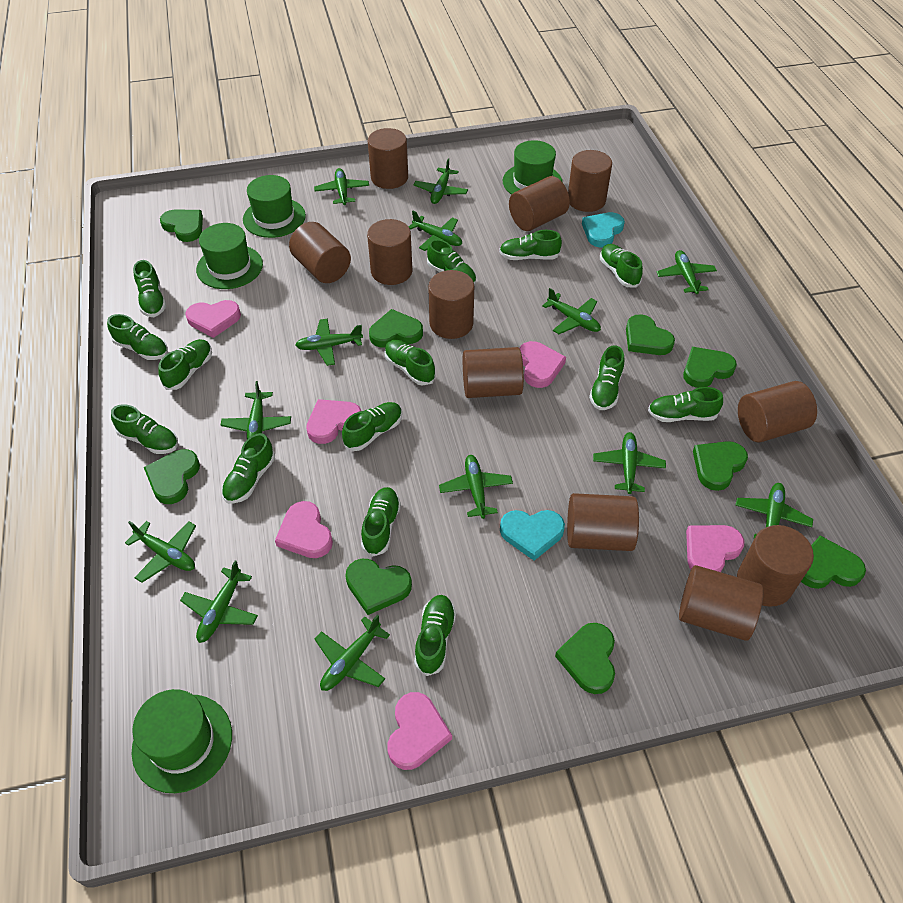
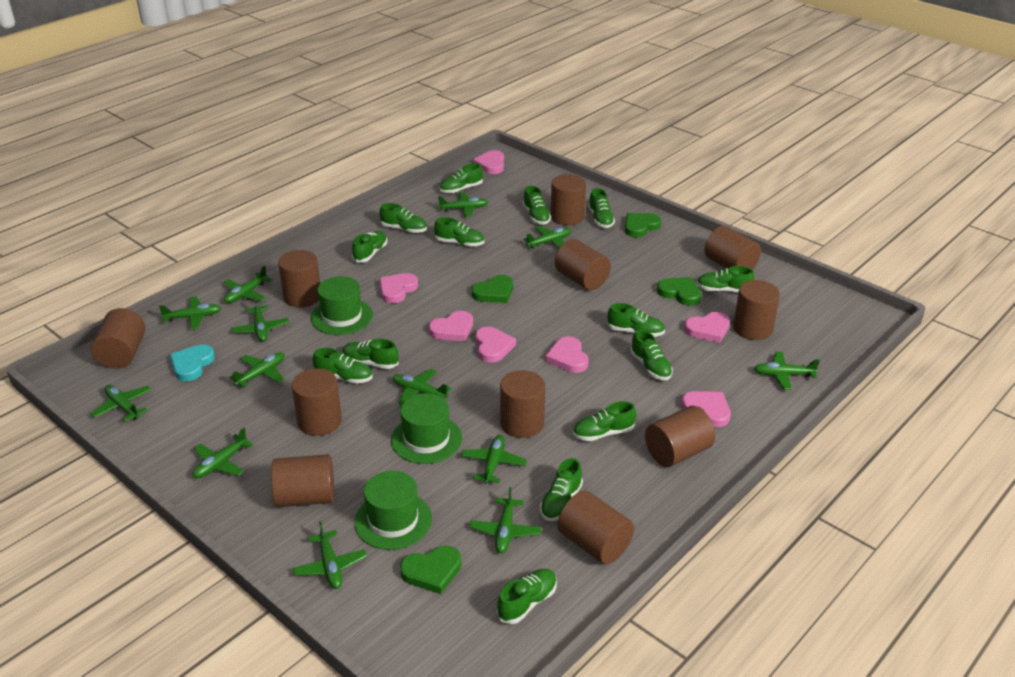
green hat: [132,689,232,793] [196,223,263,289] [243,175,306,238] [503,140,562,194] = 4 -> [311,276,373,335] [354,471,432,550] [391,393,462,464] = 3
green heart: [144,449,200,504] [160,210,203,242] [345,559,412,615] [369,309,423,347] [555,623,615,694] [626,314,675,355] [683,347,737,388] [693,441,748,491] [801,536,866,589] = 9 -> [400,546,461,594] [472,275,513,303] [625,213,661,237] [657,277,701,305] = 4
pink heart: [185,300,241,338] [275,501,333,558] [306,399,361,444] [388,692,452,770] [520,341,566,388] [686,525,744,572] = 6 -> [379,273,418,303] [429,311,473,341] [473,150,504,174] [475,327,516,363] [545,336,589,373] [681,391,731,427] [684,312,730,343] = 7
turquoise heart: [500,510,565,561] [582,212,625,247] = 2 -> [170,344,215,381] = 1

